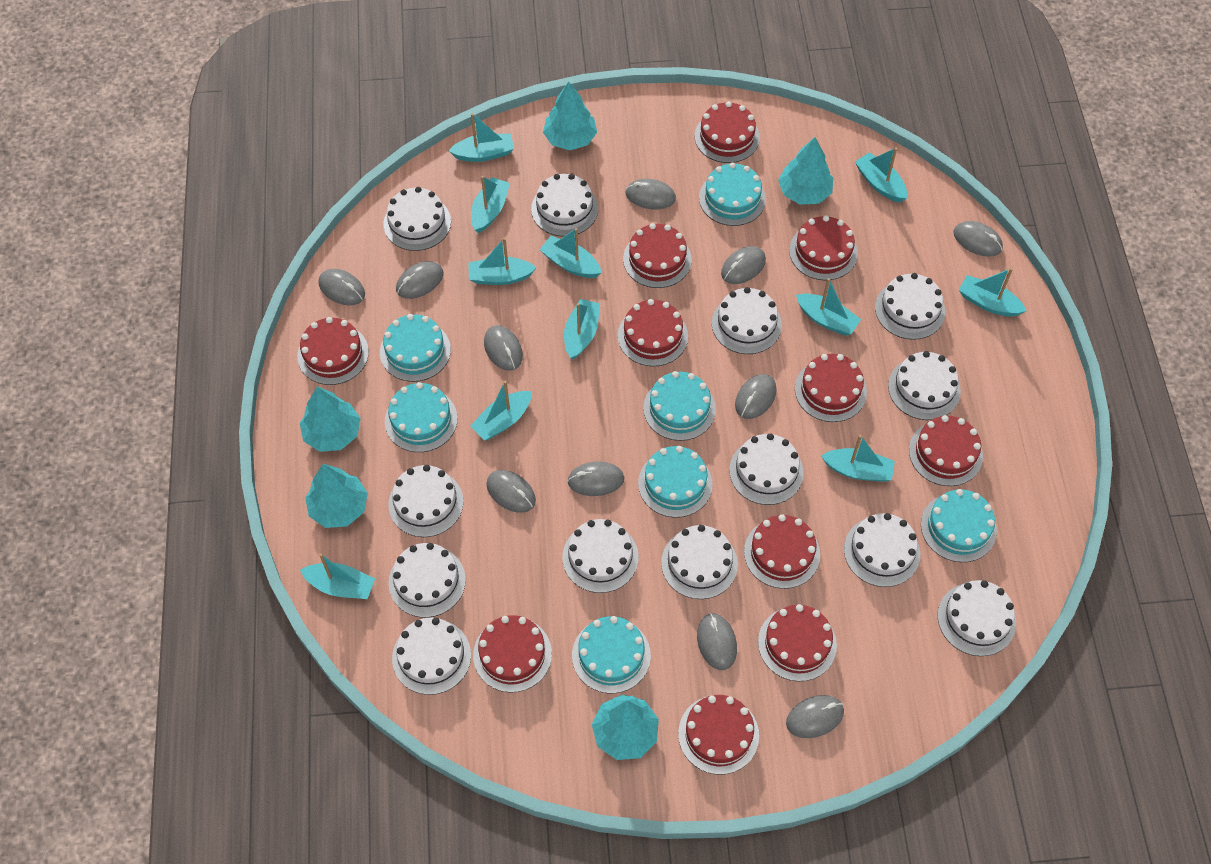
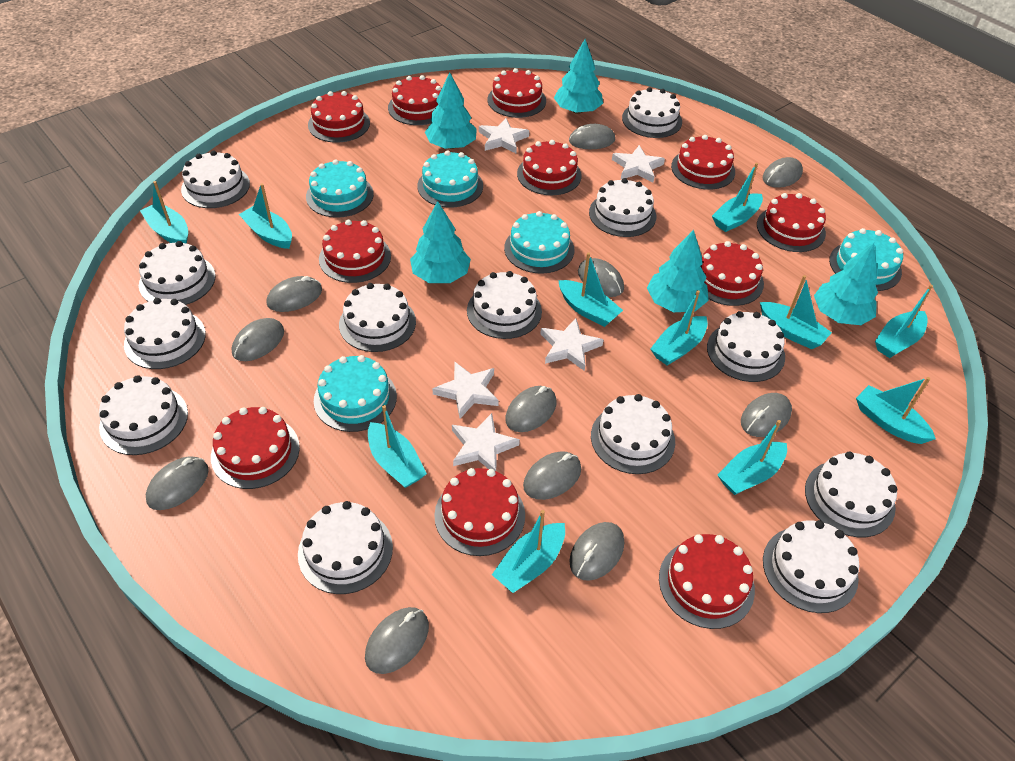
turquoise cake: [380,314,451,382] [385,382,458,452] [572,616,651,693] [638,446,713,518] [643,371,716,441] [699,162,766,226] [921,489,997,562] = 7 -> [306,159,374,218] [314,355,397,432] [417,151,483,208] [504,211,574,274] [829,228,903,291] = 5
white star: none = 0 -> [432,361,499,419] [452,413,520,471] [479,118,529,153] [540,318,603,371] [612,145,665,182] = 5

